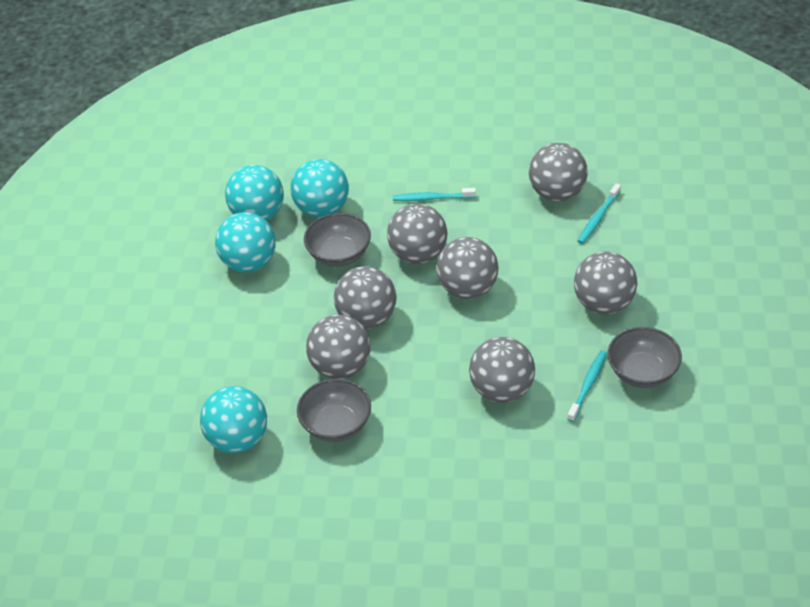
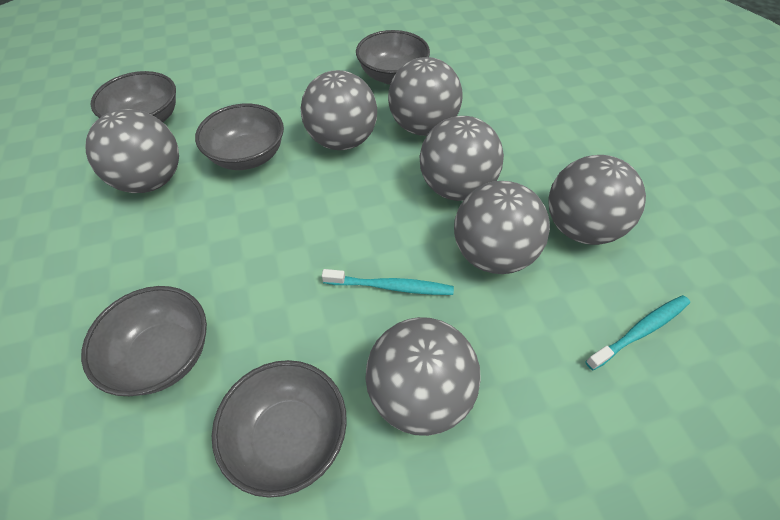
grey bowl: [297,379,371,442] [304,213,371,267] [608,327,682,388] = 3 -> [81,286,207,396] [91,71,176,122] [195,104,284,170] [212,360,347,498] [356,30,430,85] = 5
turquoise ball: [200,386,267,453] [215,212,276,273] [225,165,284,221] [290,159,349,217] = 4 -> none = 0
turquoise toothbrush: [393,188,476,201] [567,351,607,422] [578,183,621,244] = 3 -> [322,269,454,295] [585,295,690,370] = 2

